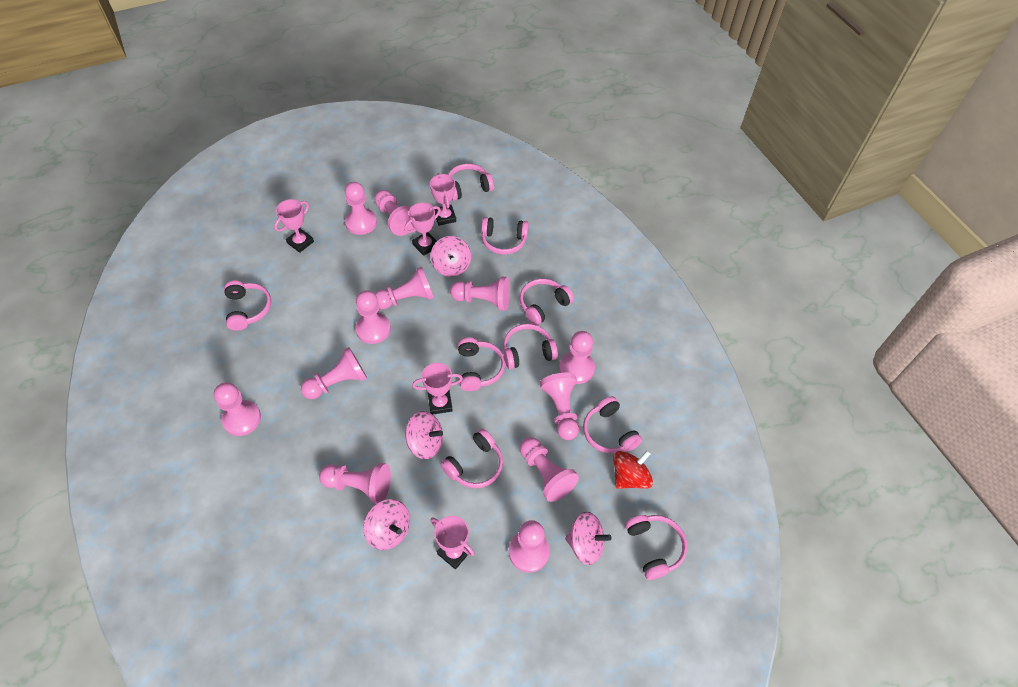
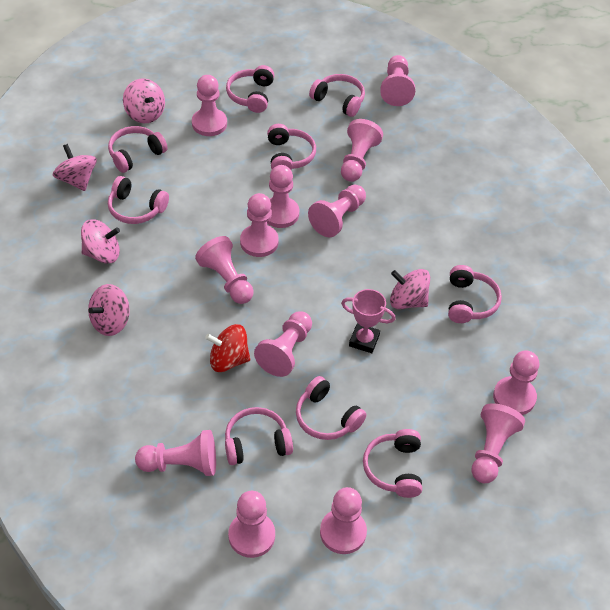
pink pawn: [214,382,261,436] [301,347,367,399] [319,463,391,504] [345,182,377,235] [355,290,391,344] [374,190,414,236] [375,267,434,309] [450,277,510,311] [509,520,550,573] [519,437,579,502] [540,373,579,440] [559,331,595,384] = 12 -> [135,430,216,476] [192,75,227,136] [195,236,254,304] [228,491,275,558] [240,193,279,257] [254,311,312,377] [267,165,299,228] [308,185,366,237] [320,487,367,554] [341,119,383,182] [380,55,415,106] [472,403,525,483] [493,350,539,415] = 13
pink spinning top: [363,499,410,550] [405,411,443,459] [430,236,471,277] [565,512,612,565] = 4 -> [53,144,97,191] [81,219,120,264] [88,284,130,336] [123,78,165,123] [390,269,430,309] = 5
pink trophy: [274,199,314,253] [404,203,441,256] [412,363,463,414] [430,173,456,226] [430,516,475,569] = 5 -> [341,289,395,353] = 1

